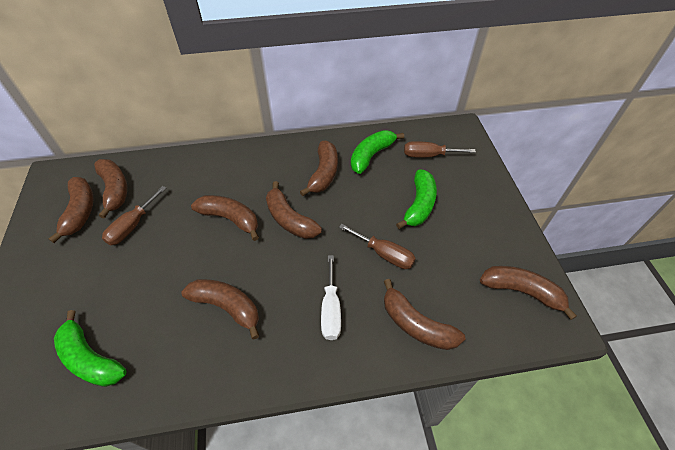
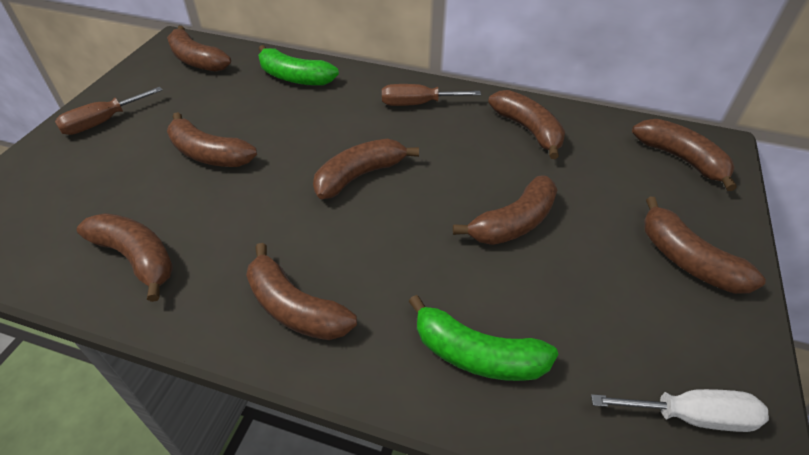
brown banana: [48,177,94,243] [94,159,127,219] [181,279,259,339] [191,195,259,241] [266,181,322,239] [300,141,338,196] [384,279,465,350] [480,266,577,320] = 8 -> [77,213,173,302] [167,26,231,72] [167,112,257,167] [246,243,357,340] [313,139,419,199] [453,175,557,245] [488,90,565,159] [632,119,737,191] [644,197,766,294] = 9
brown screwdriver: [102,186,166,245] [339,224,416,269] [404,141,476,157] = 3 -> [55,87,163,135] [382,84,481,106] = 2
green banana: [54,310,127,387] [351,130,404,174] [396,169,437,229] = 3 -> [258,45,339,86] [408,295,558,381] = 2

